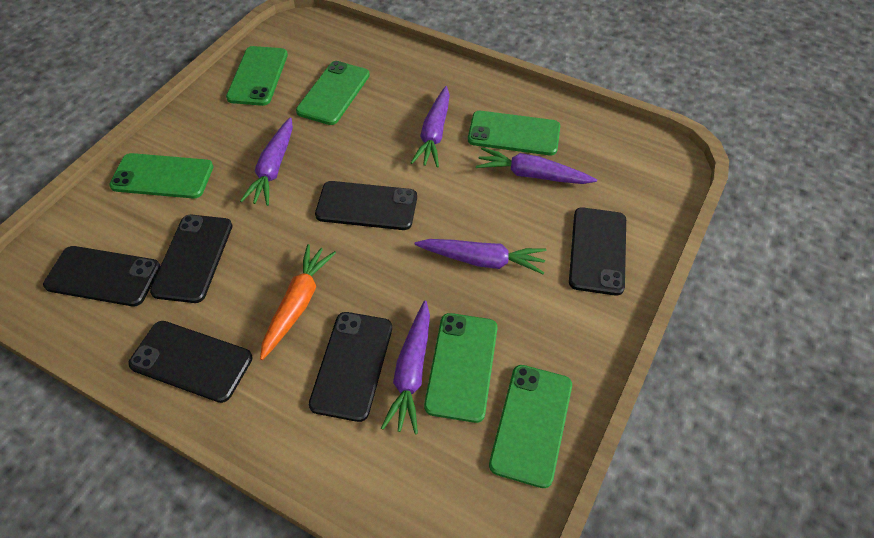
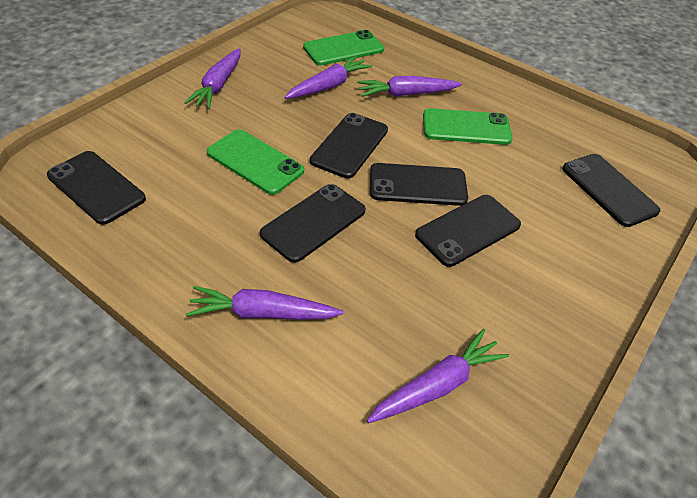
green phone: [109,153,213,198] [226,46,288,106] [296,61,370,125] [424,313,498,423] [468,111,560,155] [489,365,572,488] = 6 -> [207,129,304,195] [303,30,384,65] [423,108,513,145] = 3
orange carrot: [260,244,336,360] = 1 -> none = 0

